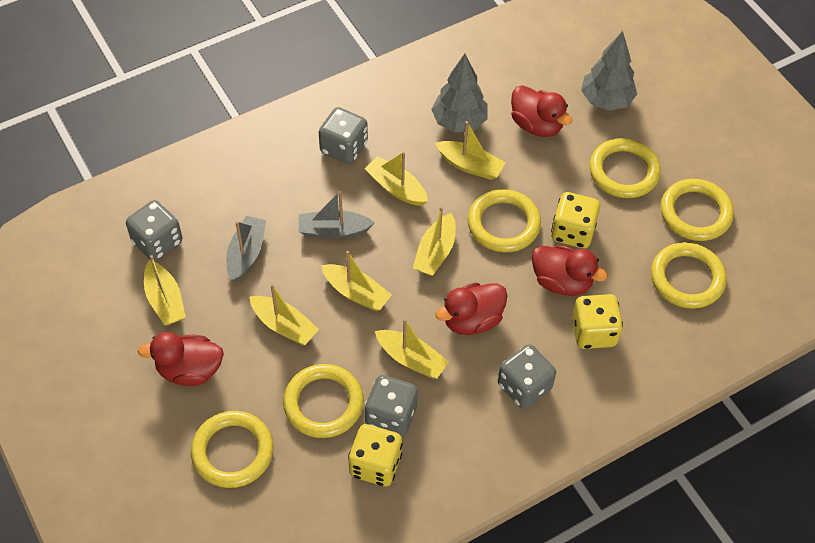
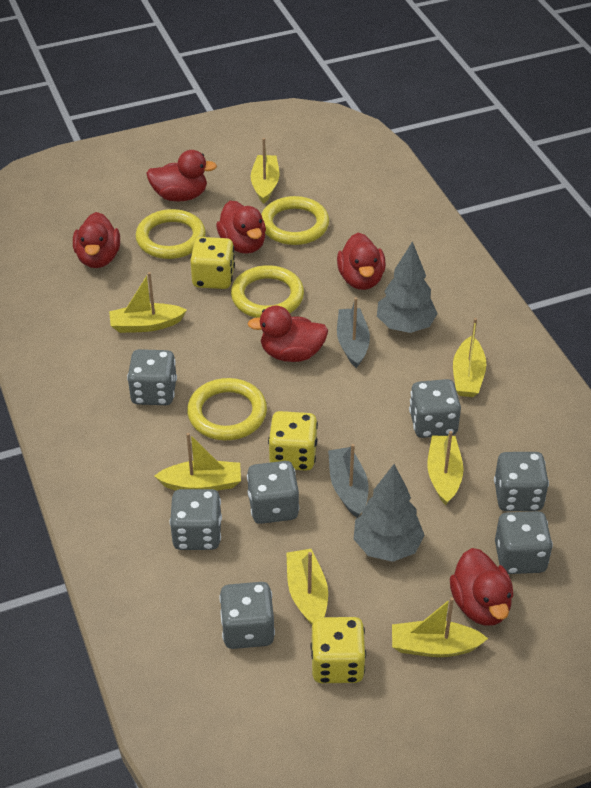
grey dice: [126,200,182,261] [319,107,368,164] [365,375,418,437] [498,344,556,409] = 4 -> [127,349,177,405] [170,489,222,550] [219,582,275,649] [247,461,299,524] [409,379,461,438] [494,452,549,511] [495,511,553,574] = 7
red duck: [138,332,224,386] [435,283,508,335] [511,85,572,137] [532,245,607,296] = 4 -> [73,212,120,268] [146,150,217,202] [216,201,266,254] [248,305,328,362] [337,233,386,290] [450,548,513,626] = 6
yellow ring: [191,411,273,488] [283,364,364,438] [468,189,541,252] [589,138,661,198] [651,242,727,309] [661,179,734,241] = 6 -> [135,209,206,259] [187,378,267,441] [231,265,304,318] [261,196,329,245] = 4

